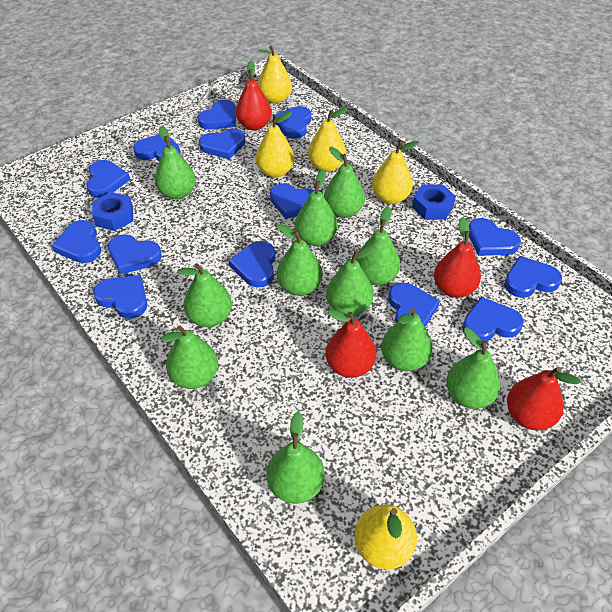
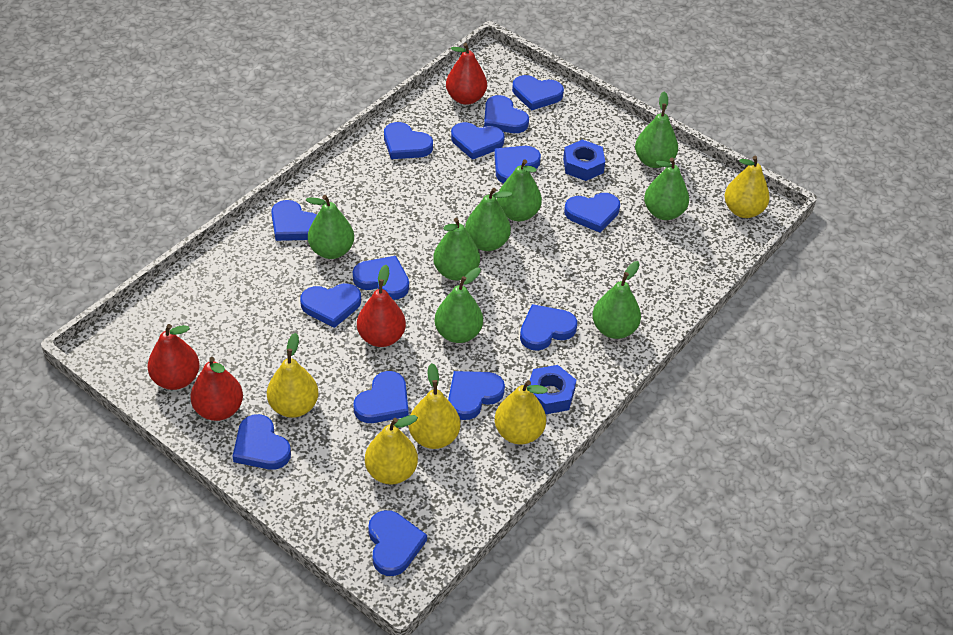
green pear: [155,126,196,199] [161,325,218,389] [177,263,232,327] [266,412,325,504] [277,224,323,296] [295,169,338,246] [324,147,365,218] [326,244,376,316] [355,206,400,285] [381,308,432,371] [446,328,501,409] = 11 -> [306,195,354,259] [433,218,480,281] [434,268,483,343] [465,188,512,251] [497,159,542,221] [593,261,641,339] [635,92,678,168] [644,157,689,220] = 8

